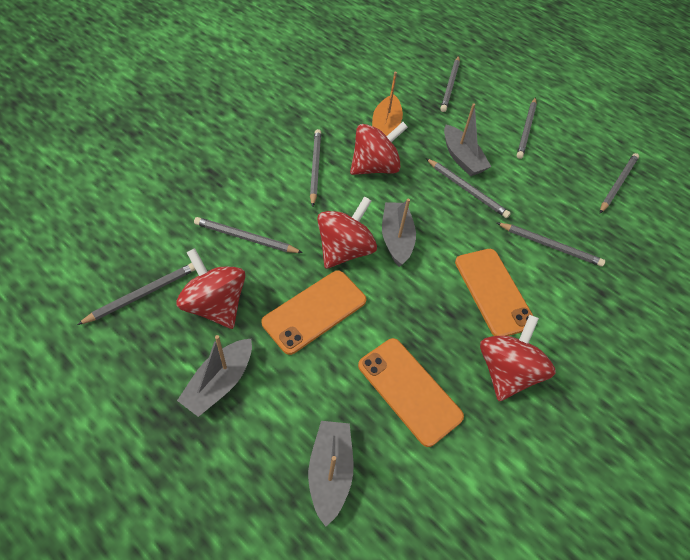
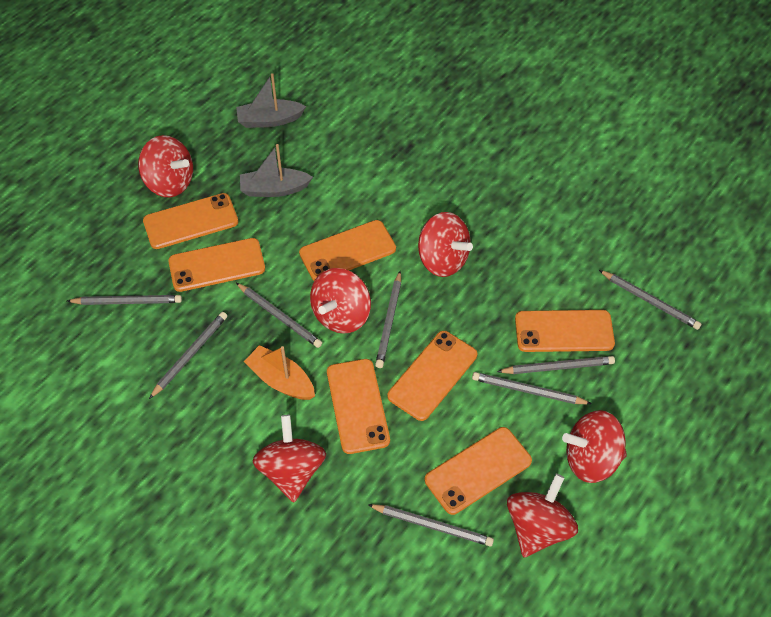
grey boat: [177,335,252,417] [308,421,353,527] [382,199,416,267] [444,104,491,176] = 4 -> [236,73,306,128] [240,144,313,197] = 2
orange phone: [261,270,367,355] [358,338,464,447] [455,249,533,336] = 3 -> [143,193,238,249] [168,238,265,292] [299,220,396,281] [327,359,390,454] [388,331,477,421] [425,427,532,515] [515,310,615,352] = 7
red spinning top: [176,248,245,329] [317,196,377,269] [350,122,408,175] [480,315,556,401] = 4 -> [138,135,193,197] [253,415,327,503] [310,268,371,334] [418,212,473,277] [507,474,578,557] [562,410,627,483] = 6

